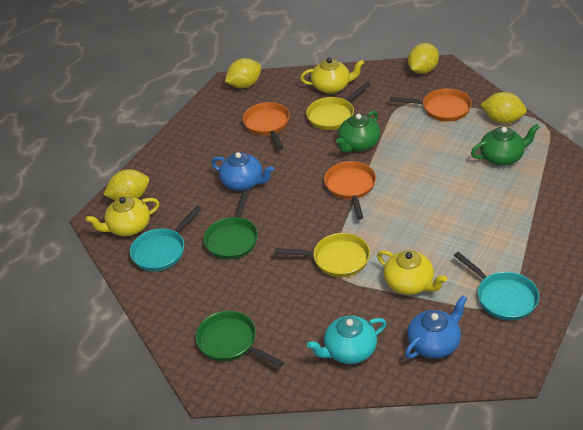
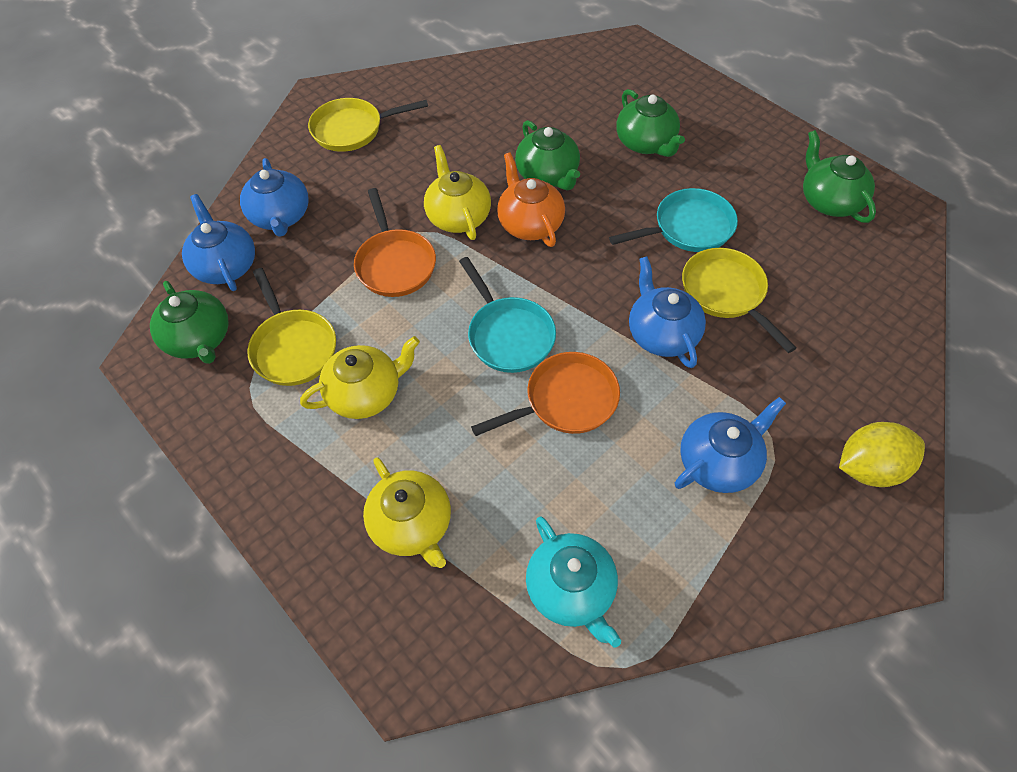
blue teapot: [211,152,274,191] [405,295,467,359] = 2 -> [182,194,255,291] [240,158,309,237] [629,256,706,368] [675,397,786,493] = 4
green pan: [196,311,284,367] [204,189,258,259] = 2 -> none = 0
green teapot: [336,111,380,152] [471,124,540,166] = 2 -> [150,281,229,364] [515,120,580,190] [616,89,685,157] [803,130,876,223] = 4
orange pan: [242,102,290,150] [324,161,376,220] [390,89,472,122] = 3 -> [354,188,436,297] [471,352,620,436] = 2
orange teapot: none = 0 -> [497,152,565,247] = 1
yellow lemon: [103,169,149,201] [225,58,261,88] [408,43,439,74] [480,92,527,124] = 4 -> [839,422,925,487] = 1
yellow pan: [274,233,370,277] [306,82,371,130] = 2 -> [247,268,336,386] [308,98,428,152] [682,248,797,353] = 3

